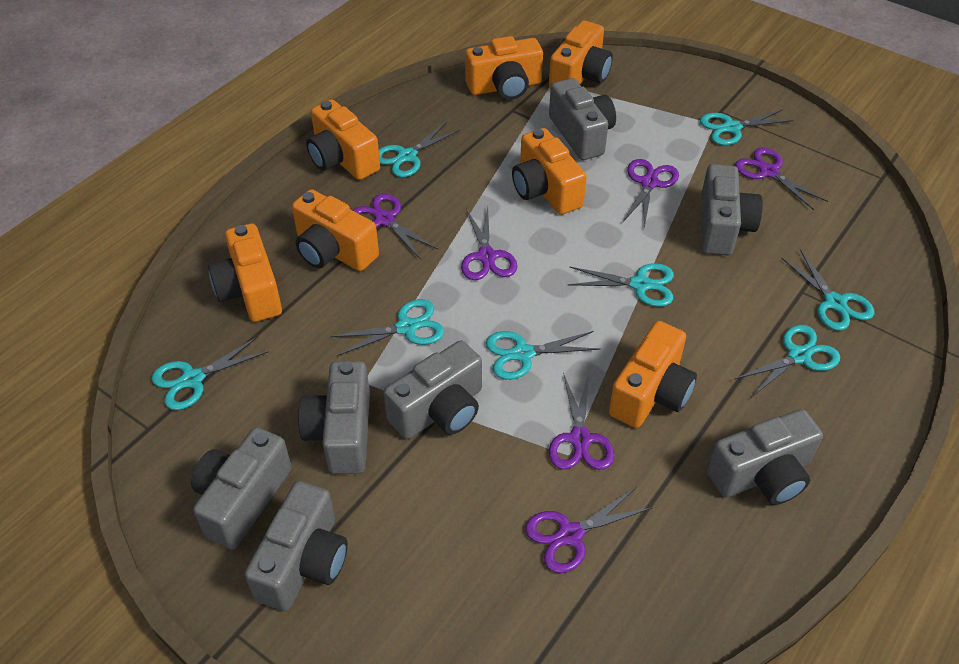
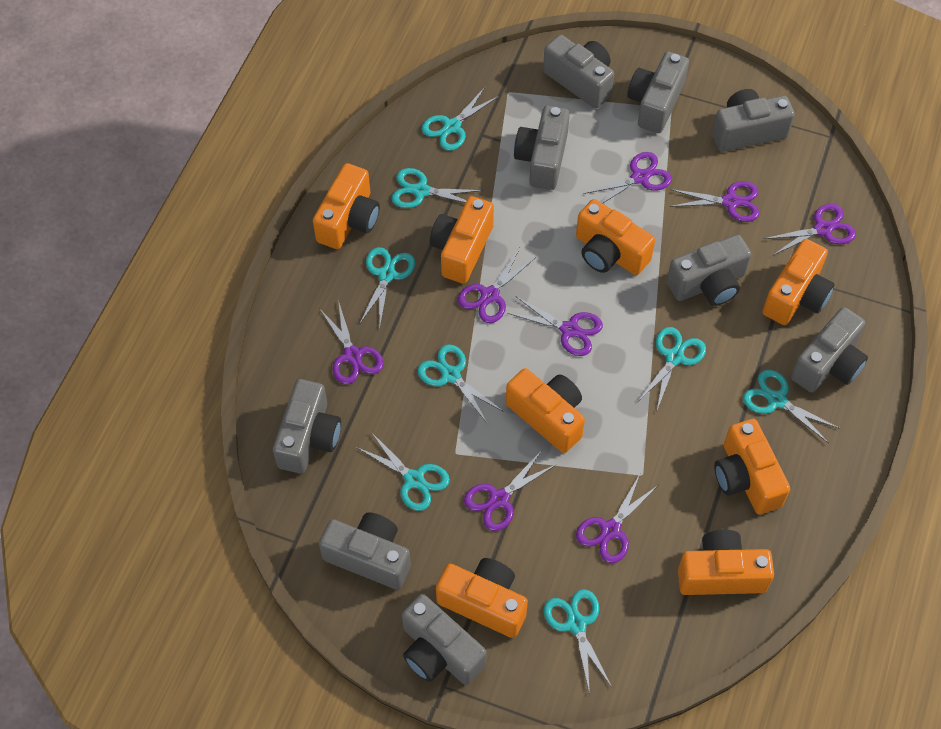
grey camera: [191,427,292,550] [245,481,348,611] [298,361,370,474] [383,340,482,439] [549,78,616,160] [701,164,763,256] [707,409,823,505] = 7 -> [273,379,341,474] [319,512,411,590] [402,594,487,685] [514,106,570,190] [543,35,614,108] [627,52,689,133] [667,235,751,306] [712,89,795,152] [791,307,868,393] = 9
orange camera: [208,223,282,322] [292,189,379,271] [306,99,380,180] [465,36,543,100] [512,128,587,215] [549,20,613,89] [609,321,697,428] = 7 -> [313,163,380,249] [430,196,494,284] [436,558,528,638] [506,368,585,453] [576,199,655,275] [678,530,774,595] [714,419,790,514] [763,239,834,325] = 8
purple scissors: [352,193,438,260] [461,207,517,280] [525,487,653,573] [549,373,614,470] [623,159,679,229] [735,147,828,210] = 6 -> [319,300,384,384] [458,248,536,323] [464,450,557,531] [507,297,603,356] [576,474,658,563] [583,152,672,204] [670,181,759,222] [764,204,856,256] = 8

